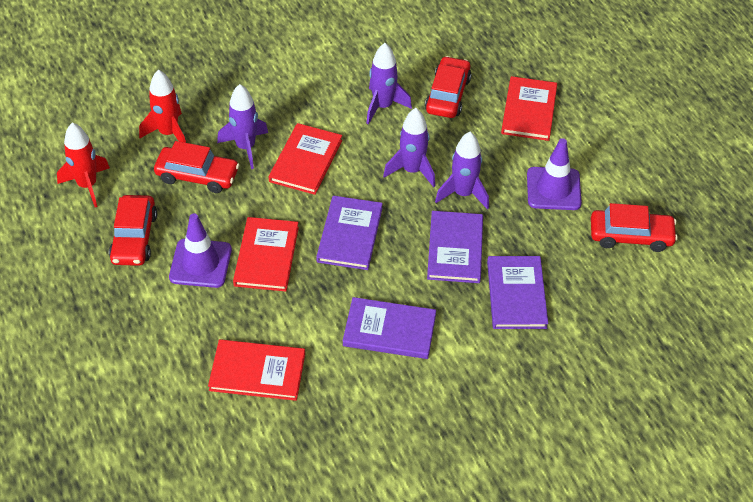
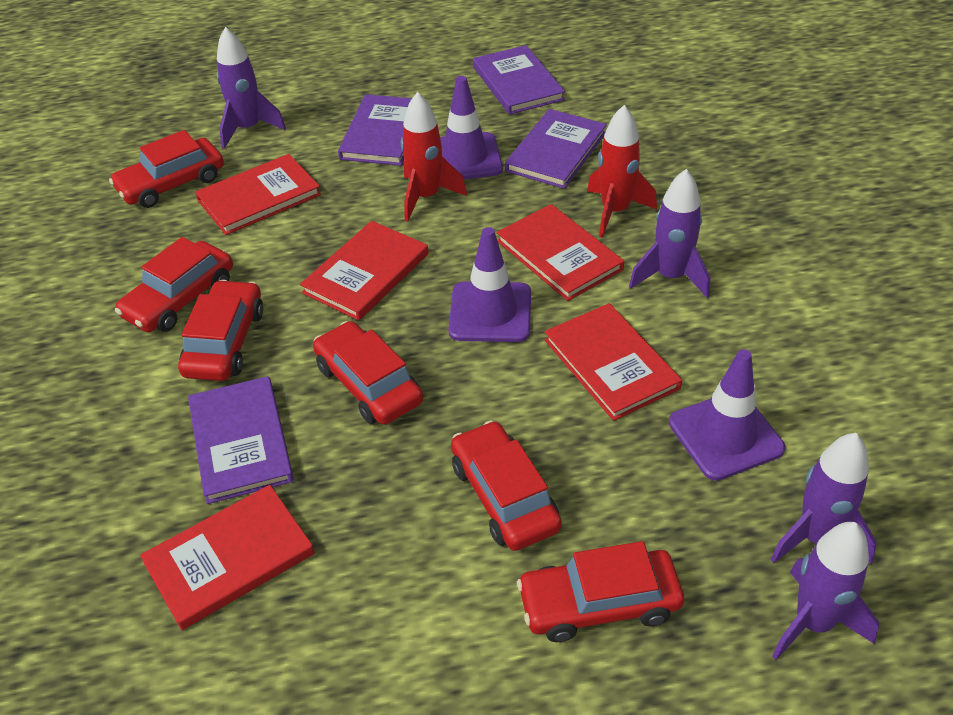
purple traffic cone: [169,213,232,288] [527,138,582,210] = 2 -> [440,76,503,179] [449,227,531,342] [669,349,785,481] = 3
red book: [208,339,305,401] [233,217,299,292] [269,123,342,195] [501,76,557,141] = 4 -> [140,485,315,630] [195,154,321,235] [300,221,428,321] [497,204,624,301] [544,303,682,421] = 5
red car: [109,195,157,266] [154,141,239,193] [425,56,471,118] [591,203,678,252] = 4 -> [109,130,224,208] [115,237,233,332] [178,280,263,381] [313,321,423,425] [451,420,562,551] [517,541,684,642] = 6

